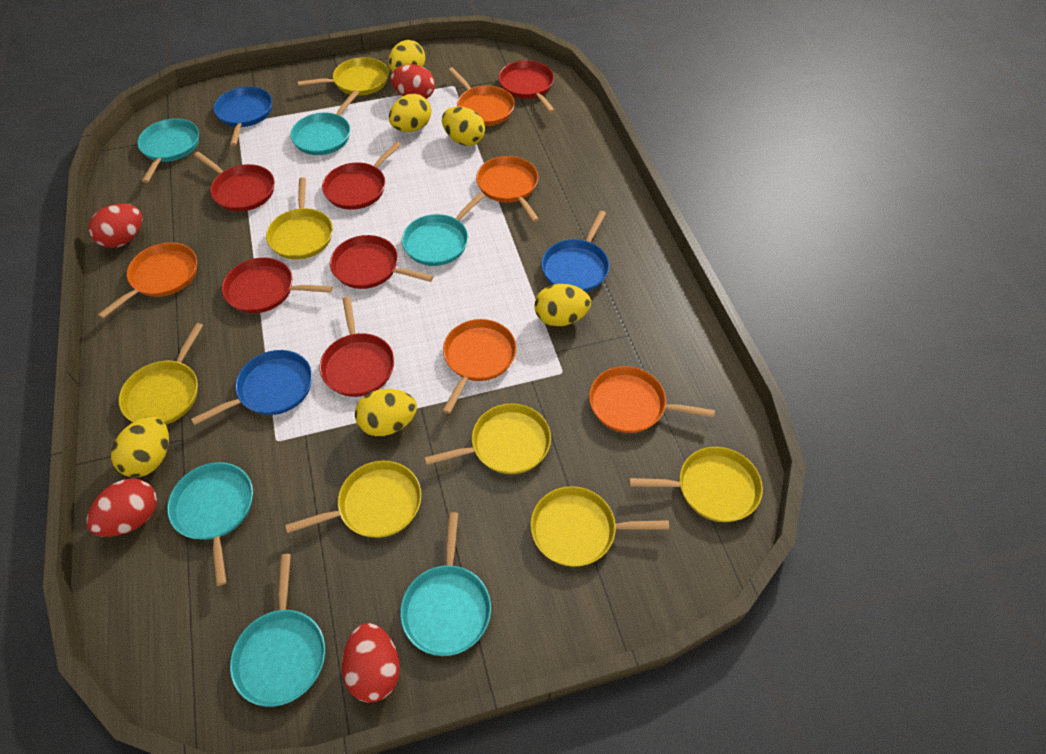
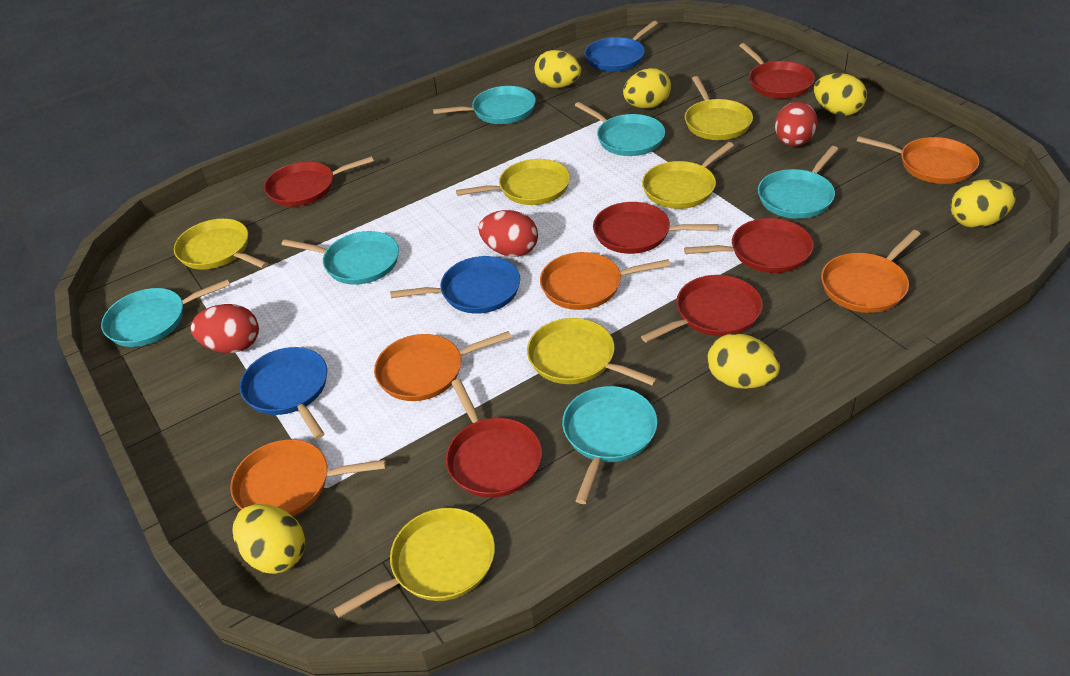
red egg: [87,478,157,537] [89,204,142,248] [342,623,400,703] [390,64,435,99] = 4 -> [191,304,259,353] [478,210,538,257] [775,102,818,147] = 3
yellow pan: [119,323,203,425] [266,177,333,260] [285,461,421,538] [298,57,389,96] [424,403,551,474] [530,486,669,567] [629,447,763,522] = 7 -> [174,219,268,270] [334,508,495,618] [456,159,570,205] [527,318,658,386] [642,142,734,209] [685,76,753,140] = 6

